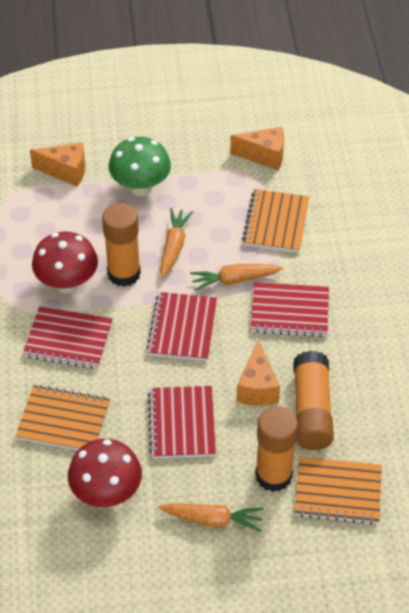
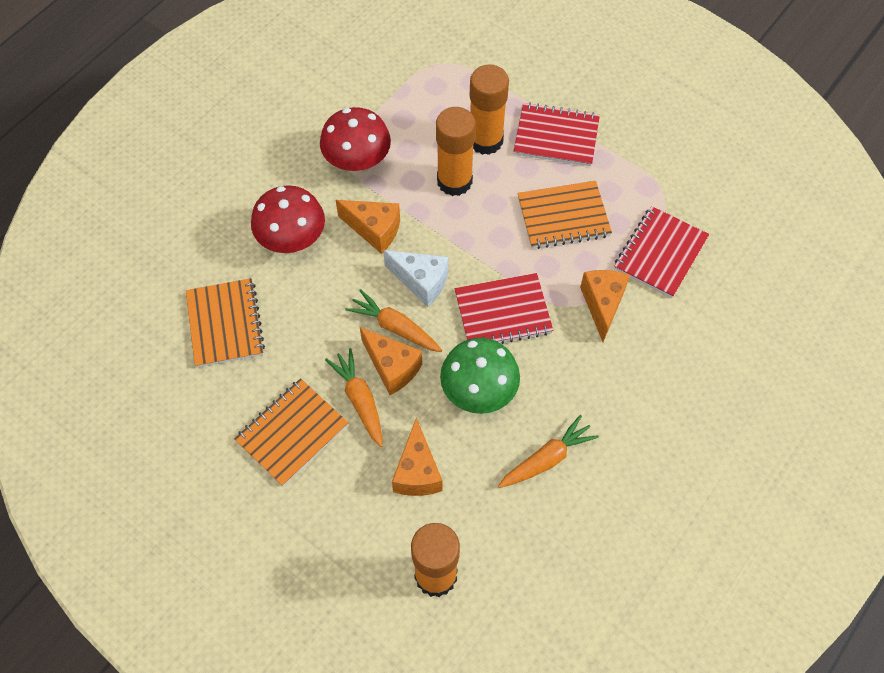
orange cheese: [30,142,85,187] [230,127,284,170] [237,340,280,405] = 3 -> [336,200,400,254] [360,327,422,395] [392,418,443,496] [580,270,630,342] = 4
red notebook: [23,306,113,369] [147,292,217,361] [148,386,216,459] [251,282,329,337] = 4 -> [455,273,553,344] [514,102,600,166] [614,206,709,298] = 3
white cheese: none = 0 -> [383,250,448,307] = 1

